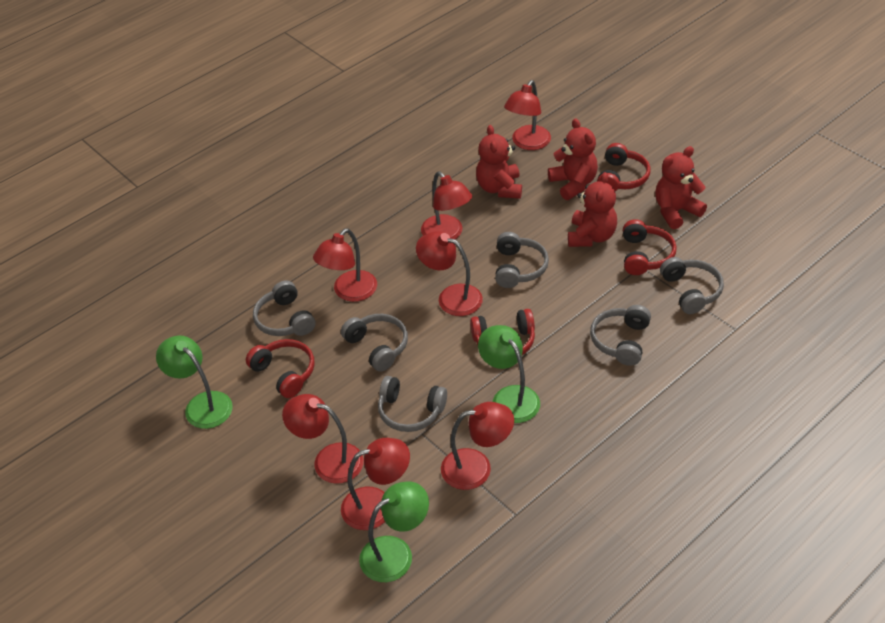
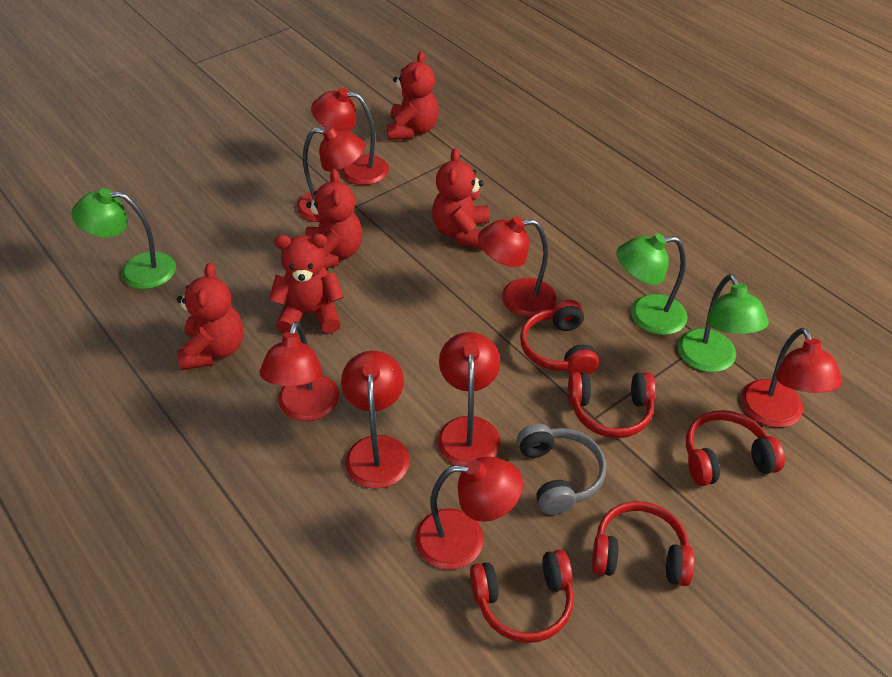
grey headphones: [253,280,315,336] [341,314,408,372] [378,376,447,432] [495,232,549,288] [590,305,651,366] [660,257,724,314] = 6 -> [517,424,606,515] = 1
red headphones: [246,339,315,398] [470,309,535,355] [597,143,651,191] [623,219,677,275] = 4 -> [470,549,574,643] [520,300,599,375] [568,372,656,438] [592,501,694,586] [686,410,785,486] = 5
red lamp: [282,394,364,484] [313,228,377,302] [341,438,410,530] [416,231,483,316] [421,171,472,239] [441,402,514,490] [504,80,551,150] = 7 -> [259,321,339,421] [297,126,365,222] [311,88,389,185] [341,350,410,489] [415,456,523,570] [437,332,500,466] [478,217,557,317] [741,328,842,427] = 8
red teddy bear: [476,125,522,199] [548,118,598,200] [568,172,617,247] [655,146,707,229] = 4 -> [177,263,244,370] [269,234,344,334] [305,169,362,269] [387,51,439,140] [432,148,490,249] = 5

